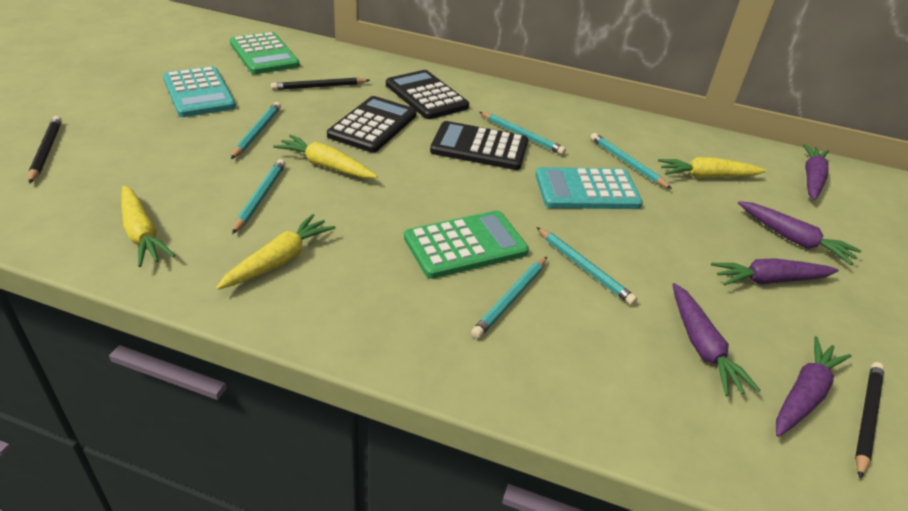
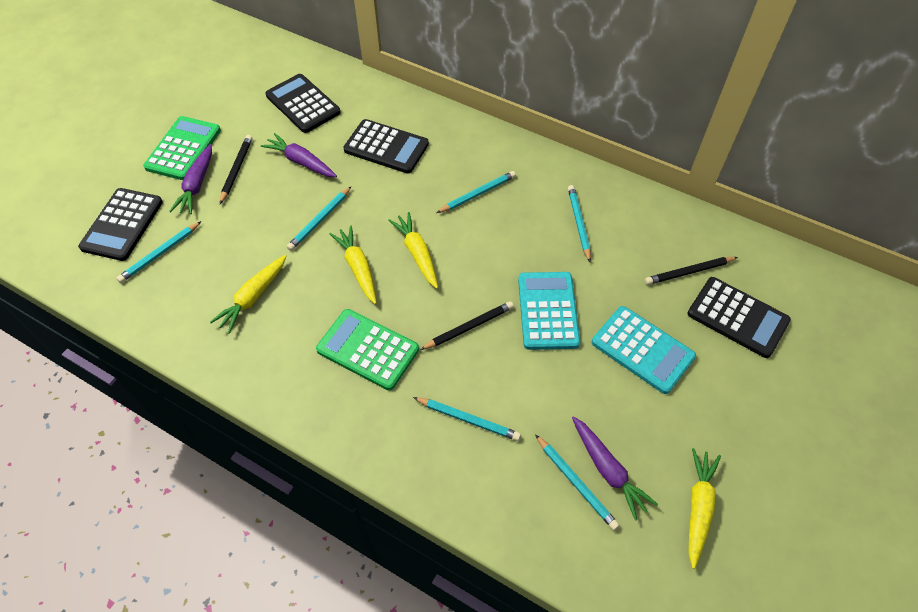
black calculator: [327,96,417,153] [386,70,469,119] [430,121,528,170] = 3 -> [78,188,163,261] [265,74,341,133] [343,119,429,173] [688,277,791,358] = 4
purple carrot: [672,283,760,396] [711,258,839,286] [738,201,861,265] [776,336,851,437] [803,144,829,200] = 5 -> [169,144,212,214] [261,133,337,177] [572,416,658,520] = 3

